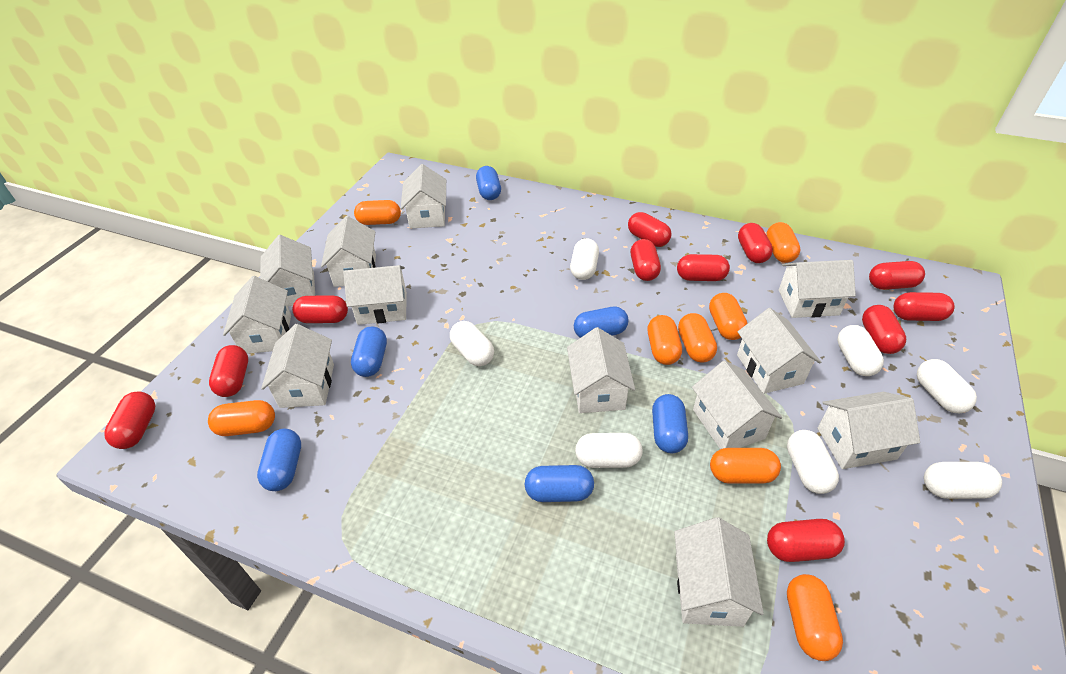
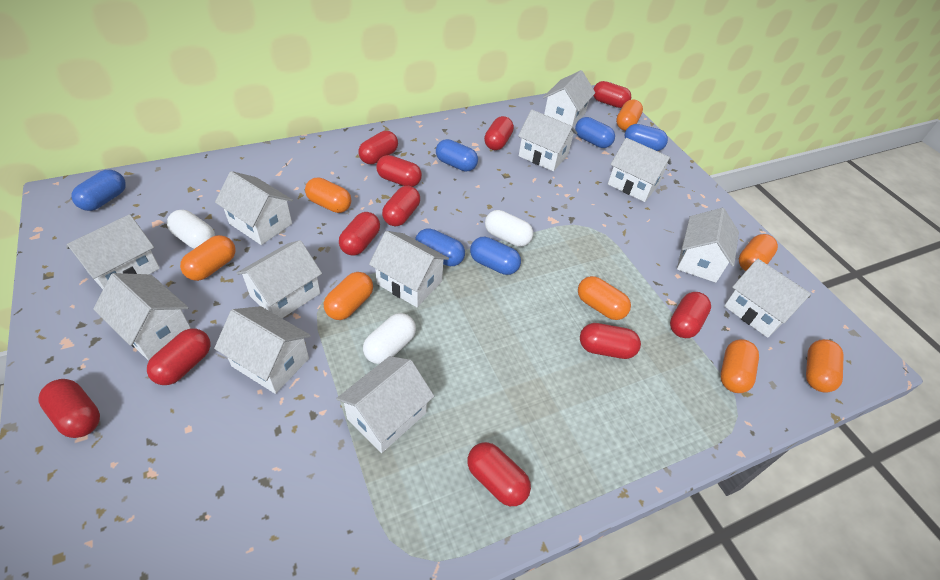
white capsule: [450,321,494,366] [570,238,599,280] [575,433,642,468] [787,430,839,494] [837,325,884,376] [917,359,977,413] [924,462,1002,499] = 7 -> [167,210,215,249] [363,313,416,364] [485,210,533,247] = 3

